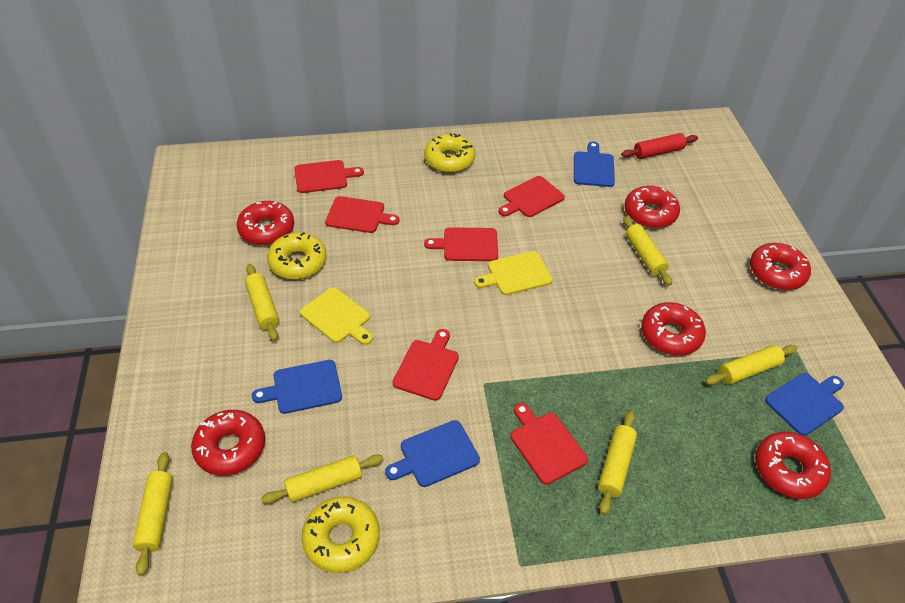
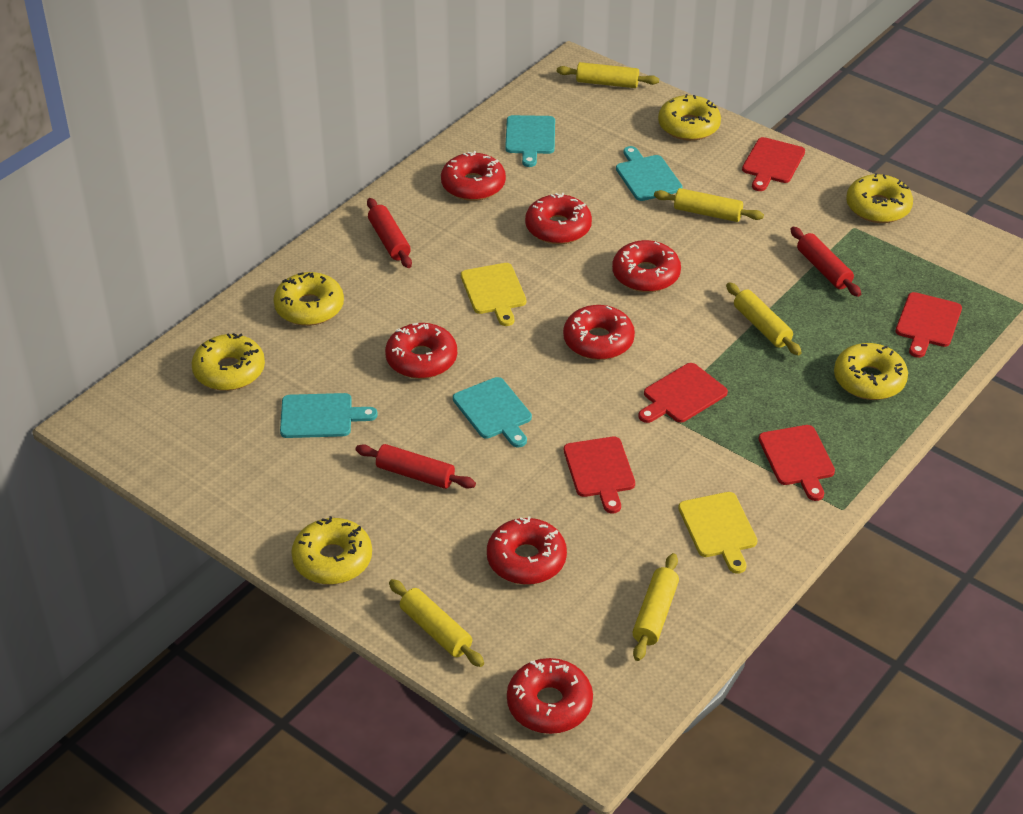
blue cutting board: [252,360,342,414] [385,420,480,487] [574,142,615,187] [765,373,844,436] = 4 -> none = 0
red cutting board: [294,160,364,193] [325,196,400,233] [393,329,459,401] [424,227,498,261] [499,176,565,217] [511,403,588,485] = 6 -> [564,437,635,513] [639,363,728,423] [742,137,805,191] [759,425,835,501] [896,292,962,358] = 5
red donut: [191,410,265,476] [237,201,294,245] [624,186,680,228] [641,302,706,355] [750,243,811,290] [755,432,831,499] = 6 -> [385,323,457,379] [441,151,506,201] [487,516,567,585] [507,658,593,734] [525,193,592,244] [563,305,635,360] [612,240,681,292] = 7
red rolling pin: [621,133,698,159] = 1 -> [355,444,476,489] [367,198,412,268] [790,227,861,297] = 3
turquoise cutting board: none = 0 -> [280,393,378,438] [453,377,532,447] [505,115,555,167] [616,146,683,201] = 4
yellow donut: [267,232,327,280] [301,497,380,573] [424,133,476,173] = 3 -> [192,333,265,391] [273,272,344,326] [291,516,372,585] [658,94,721,141] [834,343,908,400] [846,173,913,223] = 6
yellow rolling pin: [133,452,173,576] [245,264,279,341] [261,455,384,504] [598,411,637,515] [623,216,672,286] [705,345,797,385] = 6 -> [389,579,484,667] [557,62,659,88] [632,553,679,661] [654,188,764,222] [726,282,802,355] = 5

